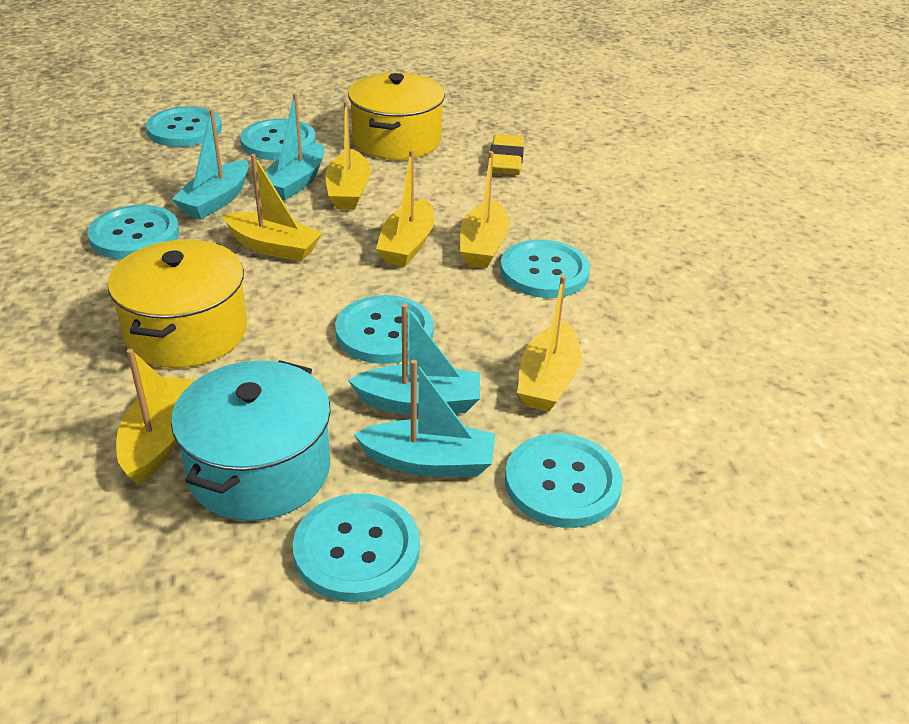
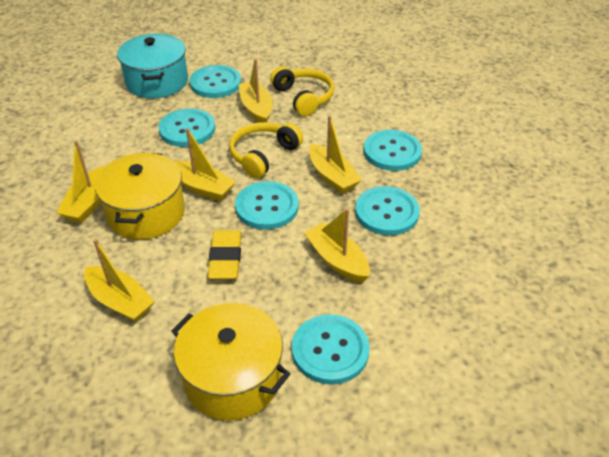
turquoise boat: [172,109,249,219] [258,93,325,200] [348,304,480,415] [353,360,495,477] = 4 -> none = 0
turquoise button: [88,205,179,259] [146,106,222,147] [240,119,316,160] [293,493,420,602] [335,295,434,364] [500,239,590,298] [505,433,623,528] = 7 -> [159,108,215,147] [190,65,241,98] [235,181,299,230] [292,314,370,385] [355,186,420,236] [364,130,422,171] = 6
yellow headphones: none = 0 -> [229,122,303,179] [270,66,334,116] = 2

